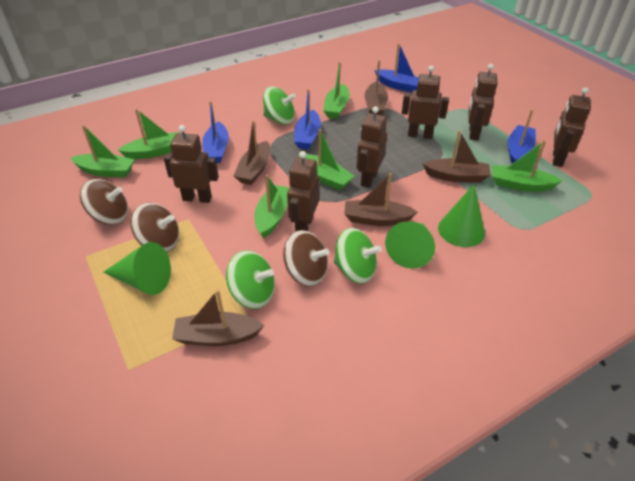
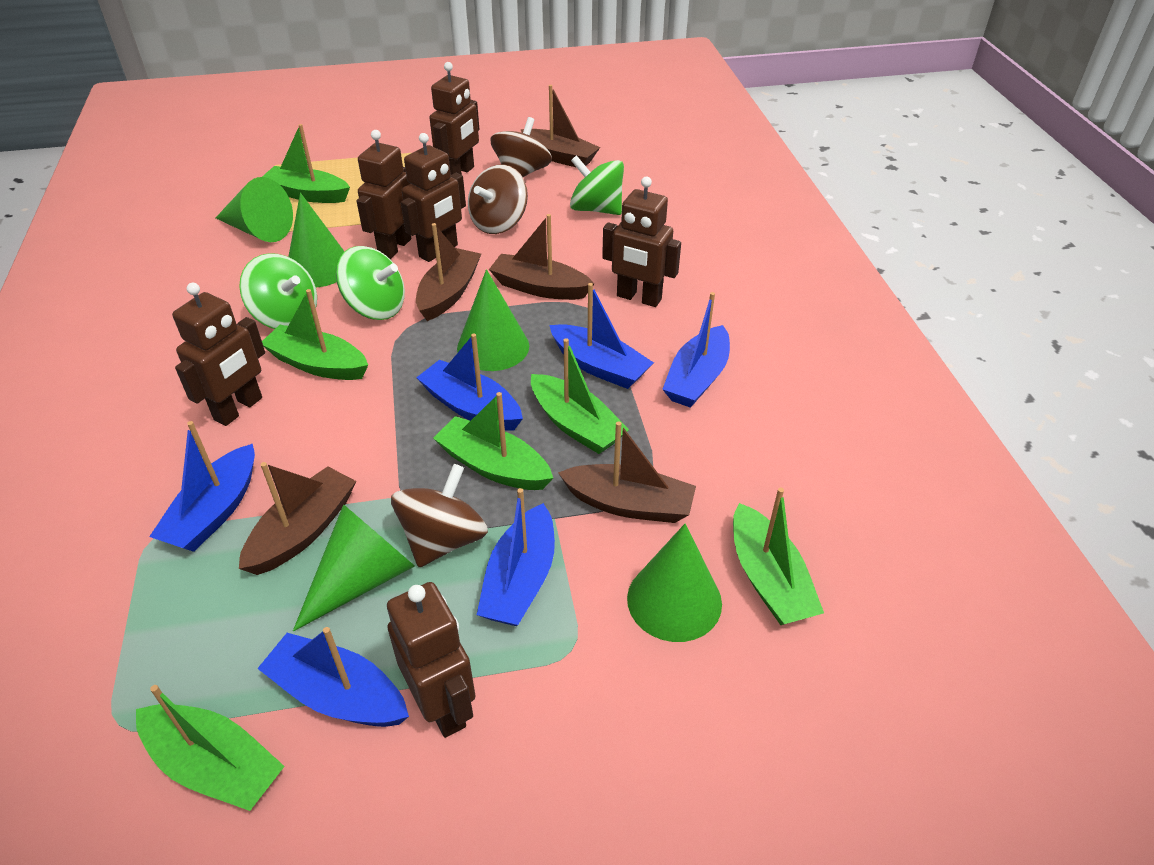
blue boat: [202,101,229,163] [294,89,321,149] [374,43,419,93] [508,109,536,164] = 4 -> [149,421,255,552] [257,627,409,727] [416,333,523,431] [477,488,555,626] [550,283,654,389] [662,292,730,408] = 6
green cone: [103,242,171,295] [385,221,435,269] [438,184,485,247] = 3 -> [216,177,293,242] [288,193,345,287] [293,504,415,632] [457,269,529,371] [627,524,722,642] = 5

